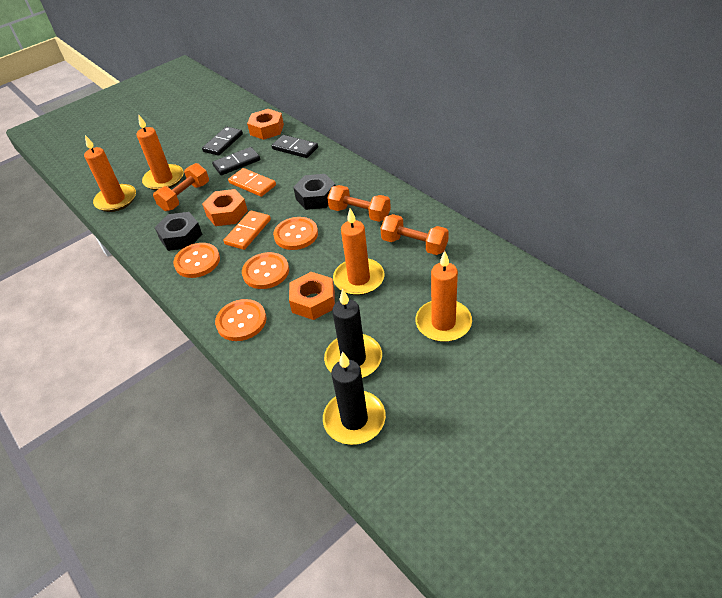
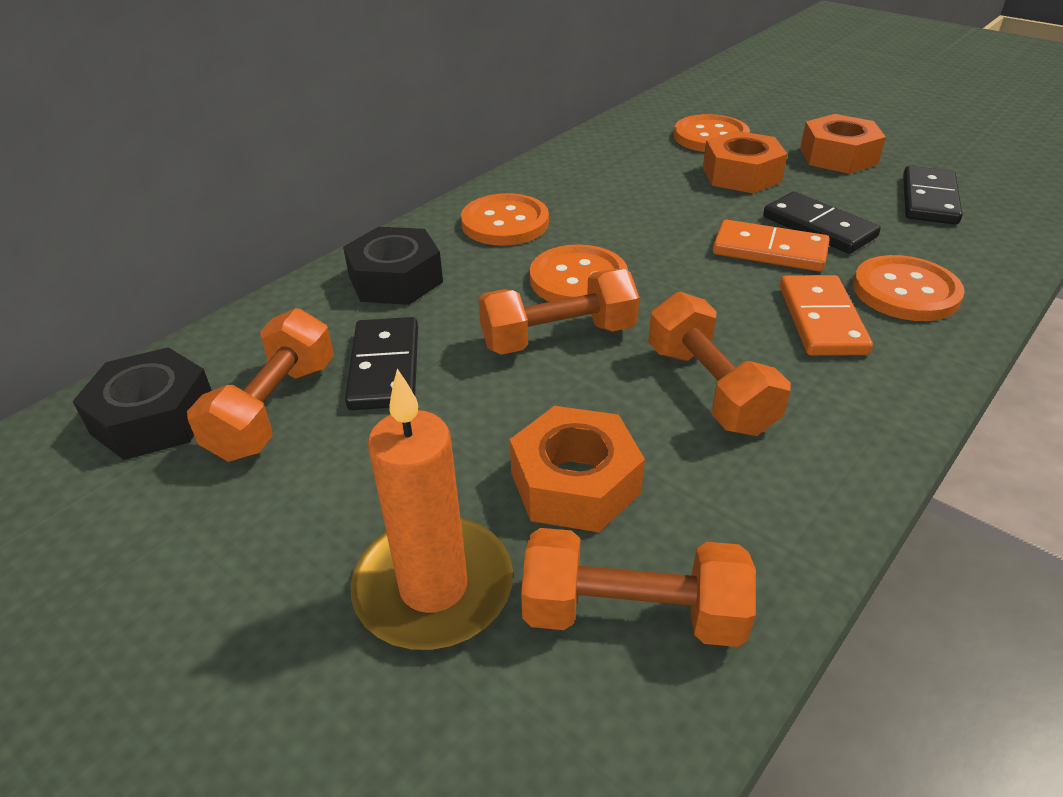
black candle: [323,351,386,445] [324,289,382,378] = 2 -> none = 0
orange candle: [84,135,136,212] [136,114,184,191] [333,208,385,296] [415,251,472,342] = 4 -> [351,368,513,650] = 1
orange dumbbell: [153,163,209,211] [327,185,391,222] [380,214,449,255] = 3 -> [187,308,334,462] [478,269,640,355] [521,528,756,647] [648,292,791,436] = 4

